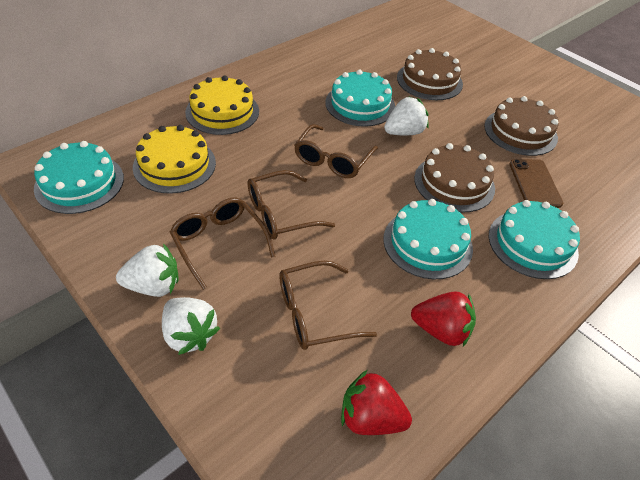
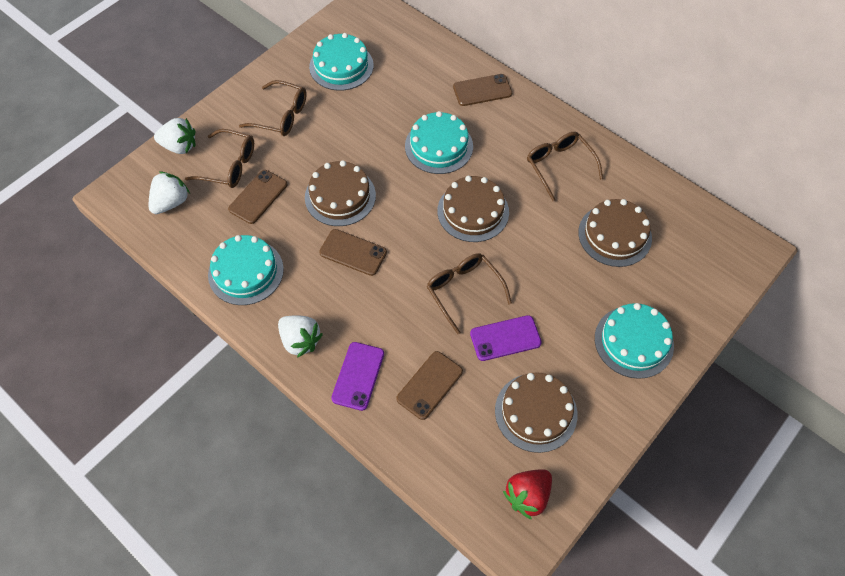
brown cake: [397,48,463,100] [414,143,495,213] [484,96,559,156] = 3 -> [305,160,376,226] [437,176,509,242] [495,372,578,453] [578,199,652,267] = 4
brown phone: [509,159,563,208] = 1 -> [228,170,287,224] [319,229,387,276] [396,351,463,420] [453,74,512,106] = 4
purple phone: none = 0 -> [331,342,384,411] [470,315,542,361] = 2
red strawberry: [341,370,412,435] [411,291,476,347] = 2 -> [503,469,552,520] = 1
yellow cake: [133,125,216,194] [185,75,259,135] = 2 -> none = 0

